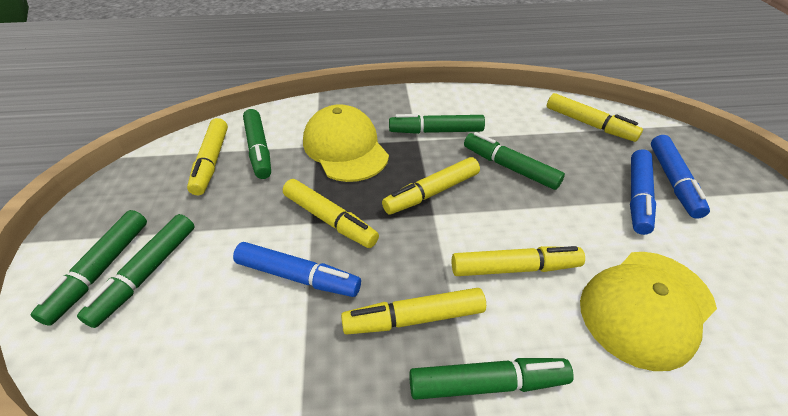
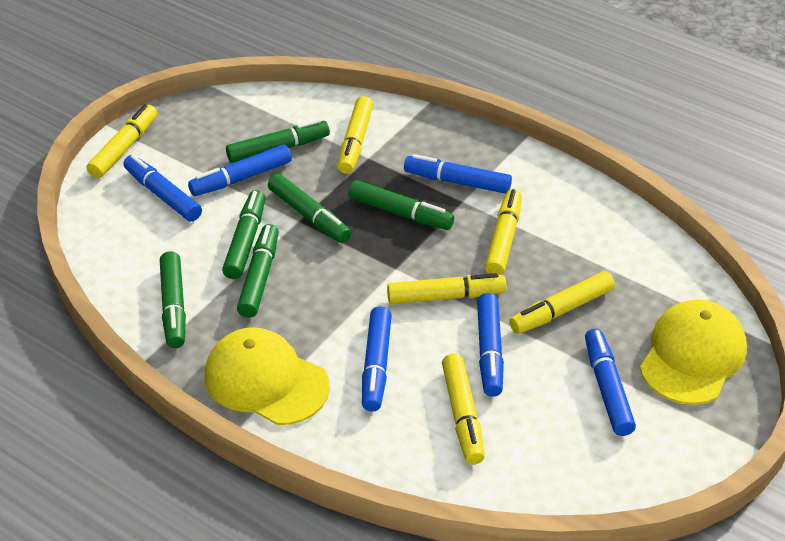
blue marker: [233,242,361,297] [630,149,656,235] [651,135,710,219] = 3 -> [123,155,202,222] [188,145,292,196] [362,306,392,412] [404,154,512,194] [477,293,504,397] [585,329,636,436] = 6

